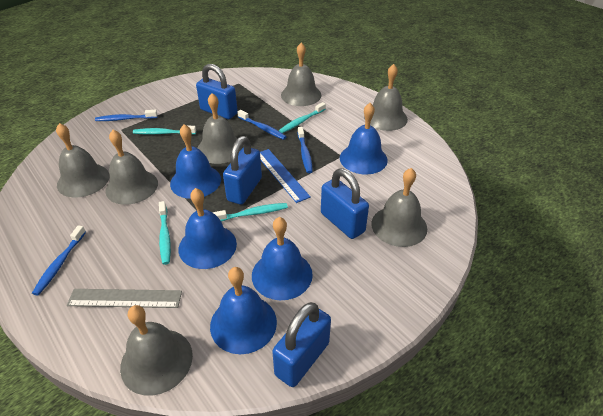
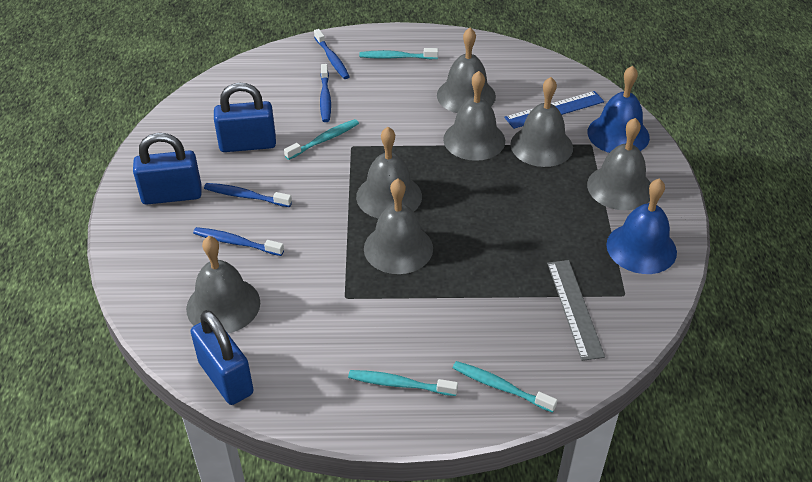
blue bell: [170,124,221,199] [179,188,237,269] [210,267,277,354] [252,217,313,300] [340,103,388,175] = 5 -> [587,66,650,153] [606,178,677,274] = 2
blue padlock: [196,64,238,119] [223,136,262,205] [272,302,331,387] [321,168,369,239] = 4 -> [133,133,202,205] [190,310,254,405] [214,83,276,152] = 3

